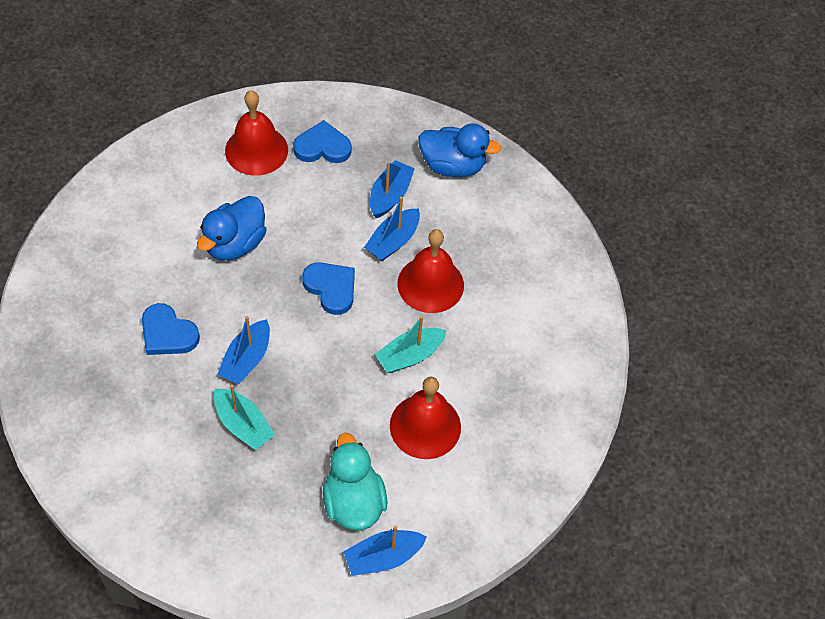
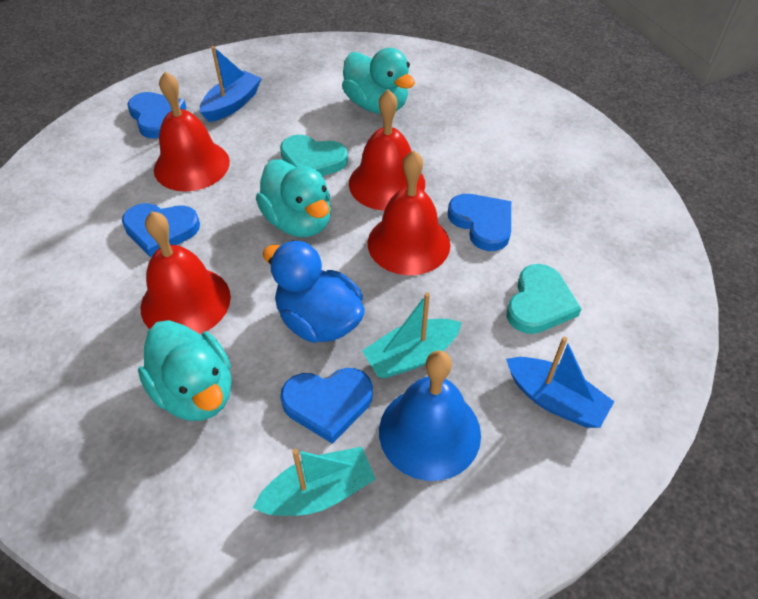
blue bell: none = 0 -> [379,350,481,481] = 1
blue boat: [217,316,270,384] [343,525,427,576] [364,197,420,261] [370,160,415,218] = 4 -> [200,46,262,122] [506,337,615,428] = 2
blue duck: [197,196,266,261] [419,123,501,177] = 2 -> [263,240,364,343] = 1
blue heart: [142,303,200,355] [293,120,352,163] [302,262,355,315] = 3 -> [122,203,200,257] [128,92,186,138] [280,368,373,444] [448,194,511,251] = 4
red bell: [225,90,288,176] [390,377,461,459] [397,229,464,313] = 3 -> [141,211,231,334] [154,72,230,192] [349,90,425,211] [368,150,450,275] = 4
turquoise duck: [323,433,387,531] = 1 -> [138,320,232,421] [256,159,331,237] [342,48,415,114] = 3
turquoise heart: none = 0 -> [280,135,348,176] [506,264,581,334] = 2

